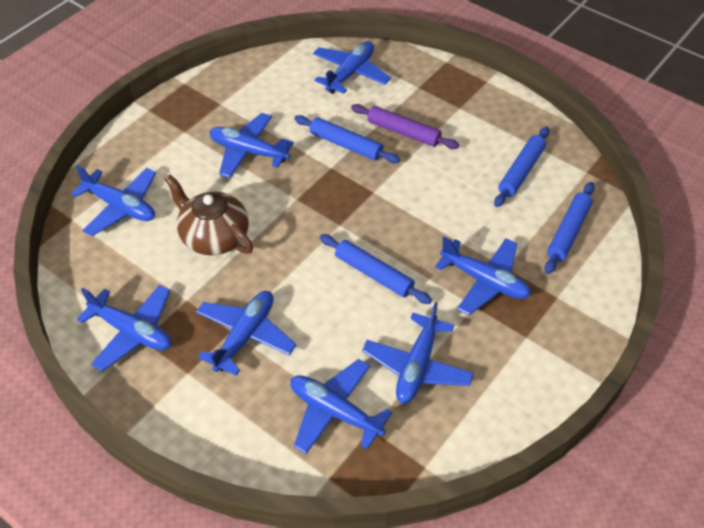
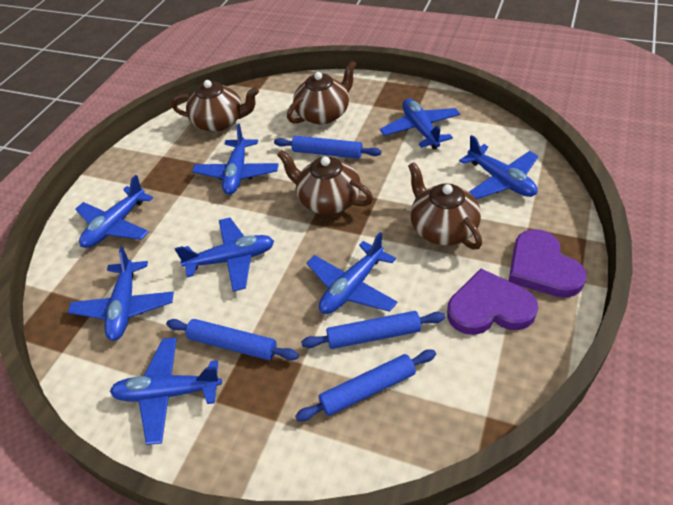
brown teapot: [165,174,253,256] = 1 -> [172,80,259,132] [277,150,373,214] [287,61,356,125] [408,162,482,249] = 4
purple heart: none = 0 -> [447,269,538,335] [509,229,586,298] = 2
purple rolling pin: [351,104,459,149] = 1 -> none = 0

